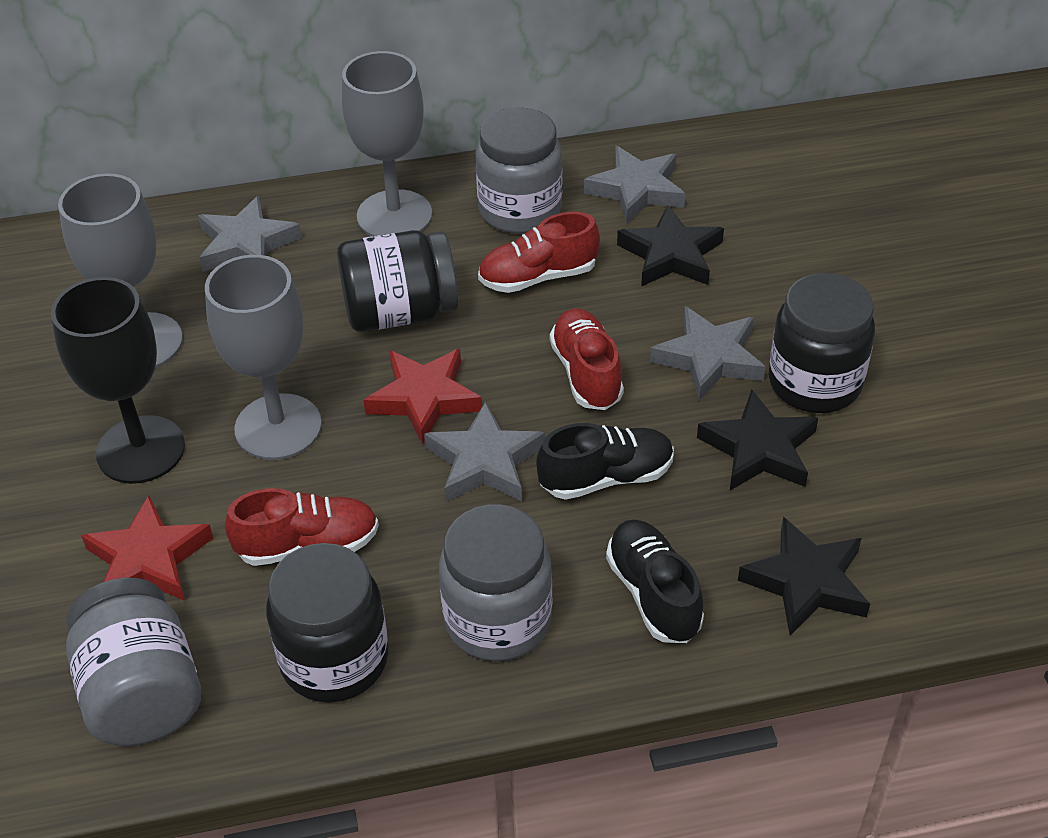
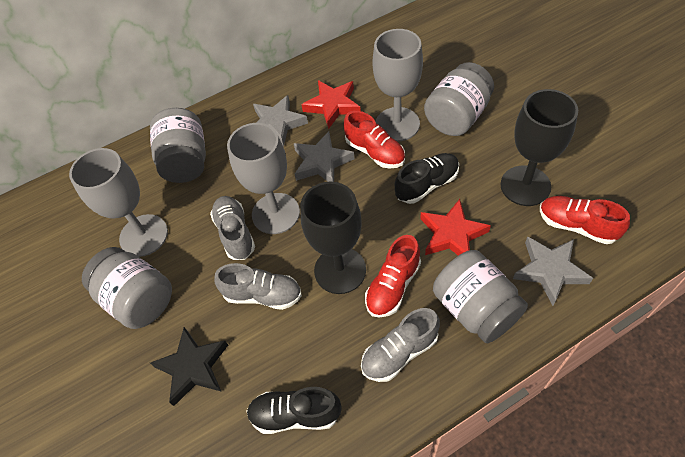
black goblet: [51,277,185,484] = 1 -> [300,182,366,294] [501,89,578,206] = 2
black jar: [266,543,389,703] [337,230,458,332] [769,273,875,413] = 3 -> none = 0
black star: [617,205,724,286] [697,389,818,490] [738,517,870,636] = 3 -> [150,327,228,406] = 1
grey jar: [66,578,201,746] [439,504,552,661] [476,107,563,234] = 3 -> [82,247,172,329] [150,108,206,183] [424,62,494,136] [433,250,528,343] = 4
grey shoe: none = 0 -> [210,196,255,260] [215,263,302,310] [361,308,440,382] = 3
grey star: [198,196,302,272] [424,401,545,502] [584,146,686,224] [650,306,766,401] = 4 -> [253,95,308,146] [294,131,355,182] [513,236,593,306] = 3

